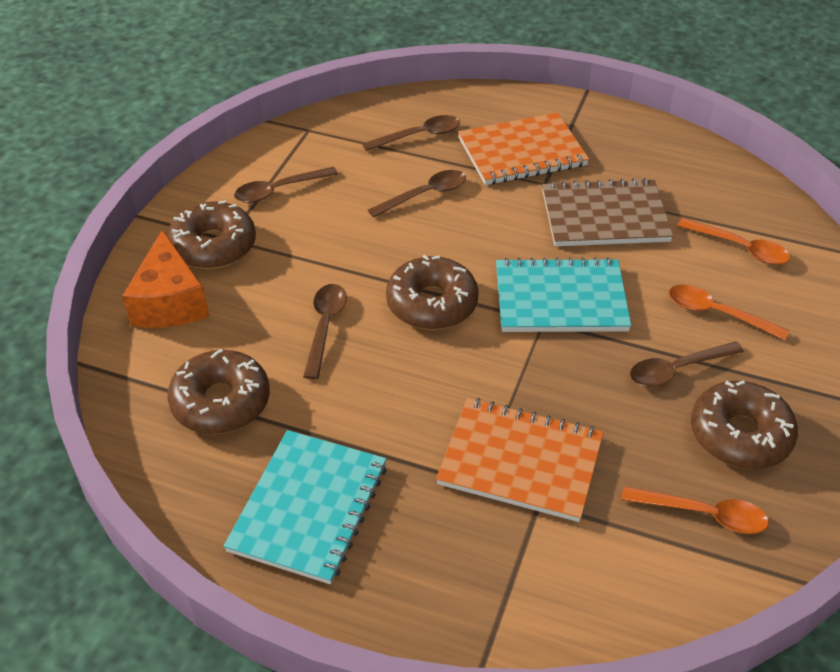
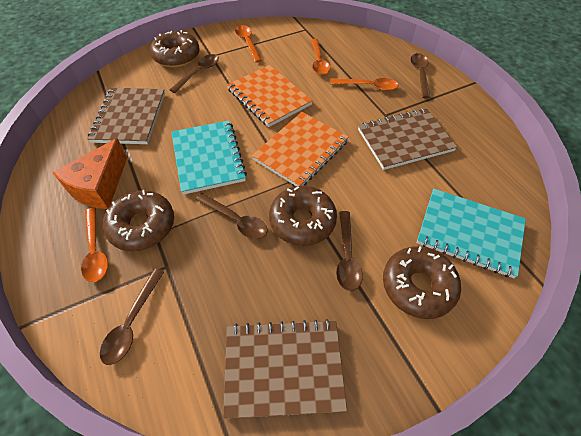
brown notebook: [542,178,673,246] = 1 -> [88,88,165,144] [223,319,347,419] [358,108,457,170] = 3
orange spoon: [621,487,769,534] [669,285,789,340] [678,218,790,265] = 3 -> [81,207,108,282] [235,25,262,63] [311,39,330,75] [330,78,399,91] = 4

